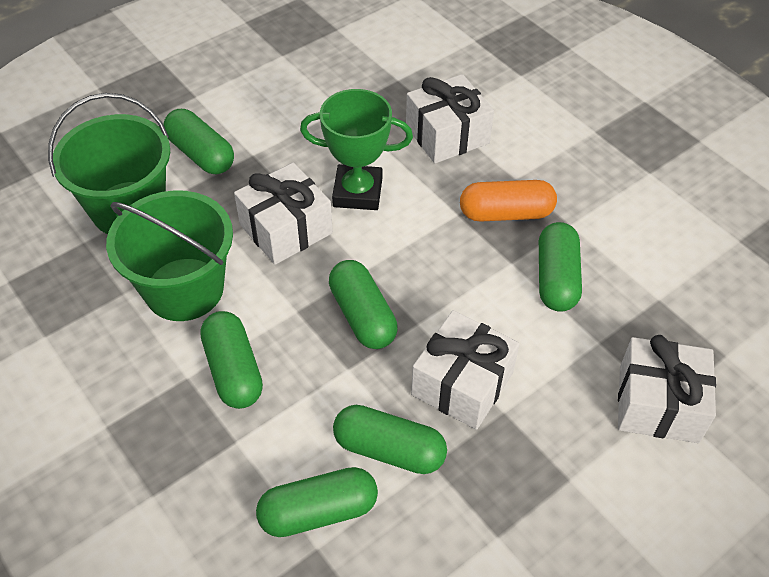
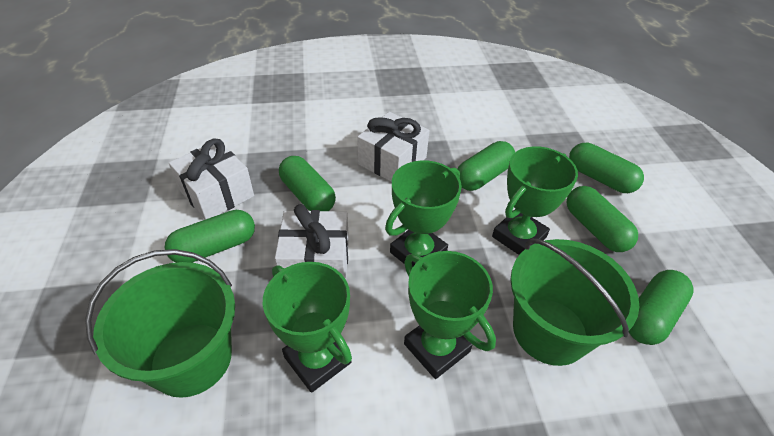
green trophy: [300,89,413,210] = 1 -> [263,262,352,393] [385,160,462,267] [404,251,496,379] [492,146,578,255] = 4
orange capsule: [460,180,557,222] = 1 -> none = 0
white gift: [234,162,333,265] [406,74,494,164] [411,310,520,430] [618,335,716,443] = 4 -> [169,138,254,220] [275,204,349,279] [357,112,429,182] = 3

